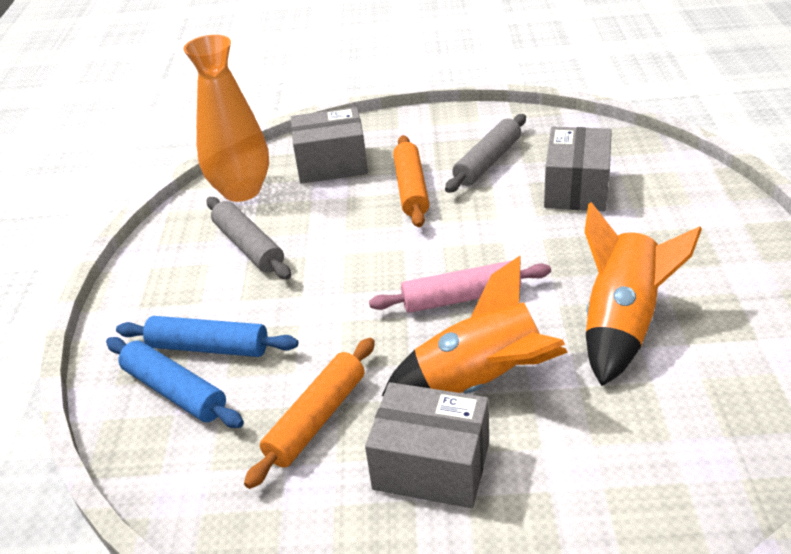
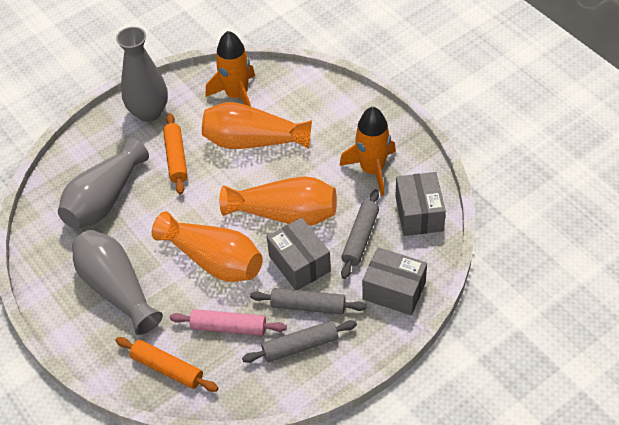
blue rolling pin: [106,337,244,428] [116,316,298,357] = 2 -> none = 0
grey rolling pin: [206,197,291,279] [445,114,526,193] = 2 -> [242,320,357,363] [250,288,367,315] [341,189,379,279] = 3
grey vase: none = 0 -> [58,138,149,229] [72,230,163,335] [116,27,168,122] = 3
orange vase: [183,35,269,202] = 1 -> [152,211,263,282] [202,102,312,149] [219,176,337,226] = 3

